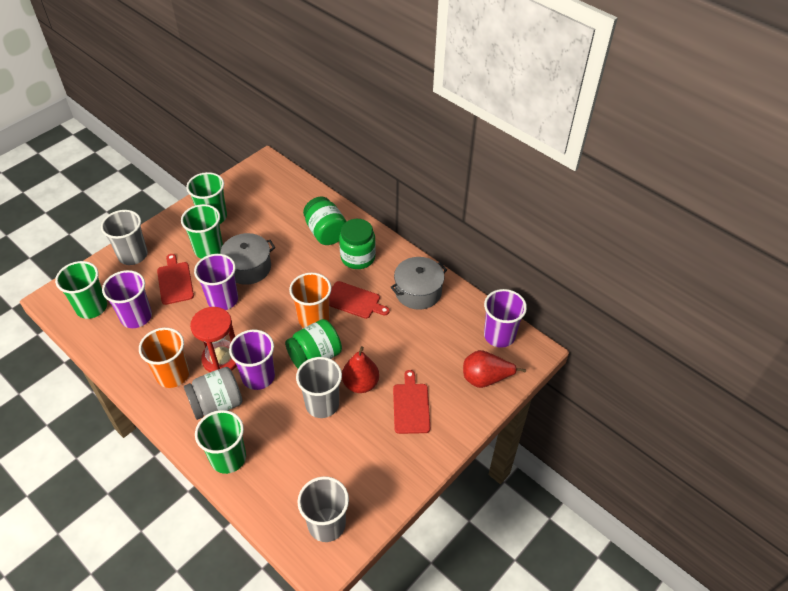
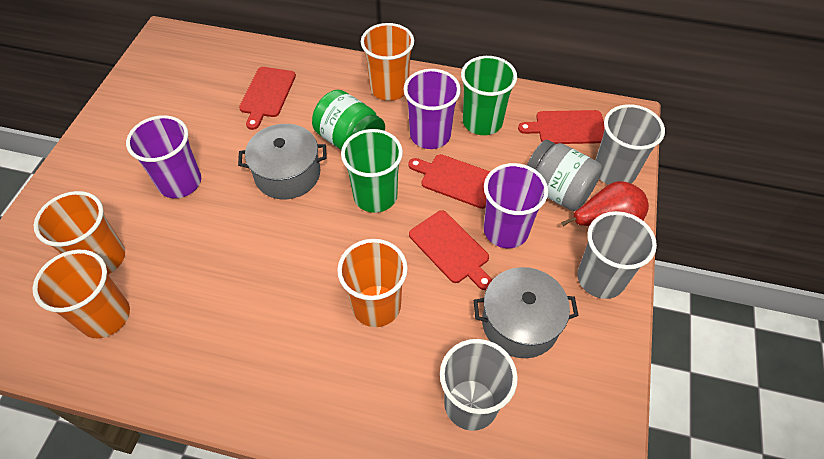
green cup: [55,261,107,319] [181,204,223,259] [186,172,227,224] [195,410,246,474] = 4 -> [341,129,403,213] [461,56,517,135] = 2
green jar: [285,319,342,369] [303,196,347,245] [339,219,376,269] = 3 -> [312,90,385,150] = 1
orange cup: [139,328,189,388] [289,272,332,328] = 2 -> [32,250,130,338] [34,191,125,274] [337,239,408,327] [361,23,414,101] = 4
purple cup: [102,270,152,328] [194,254,238,310] [229,330,275,390] [484,289,527,348] = 4 -> [126,115,201,198] [404,69,461,149] [484,163,548,248] = 3
red cutting board: [157,254,194,305] [329,281,390,319] [393,370,430,434] = 3 -> [239,67,296,130] [408,154,490,209] [409,210,492,290] [518,110,605,144] = 4
red hourglass: [190,307,237,372] = 1 -> none = 0
red pear: [342,346,379,393] [463,350,526,388] = 2 -> [561,181,649,226] = 1

